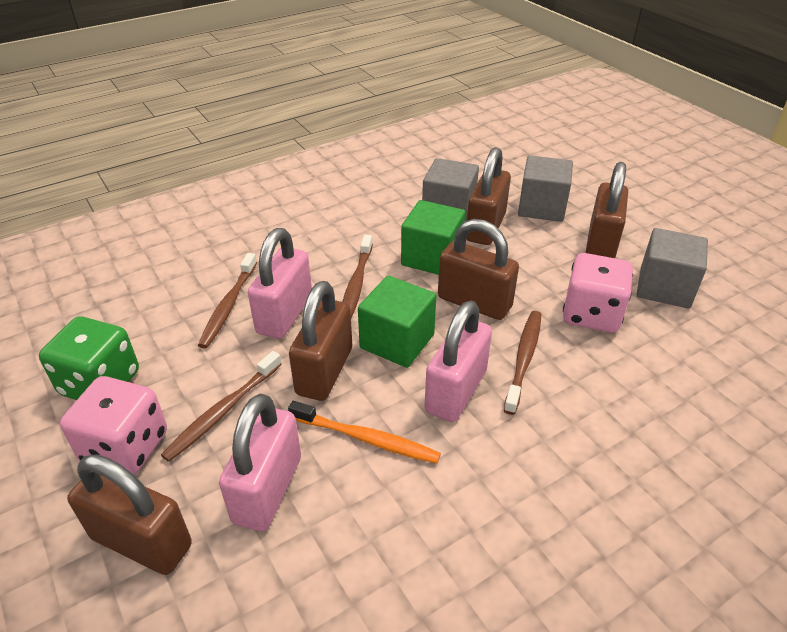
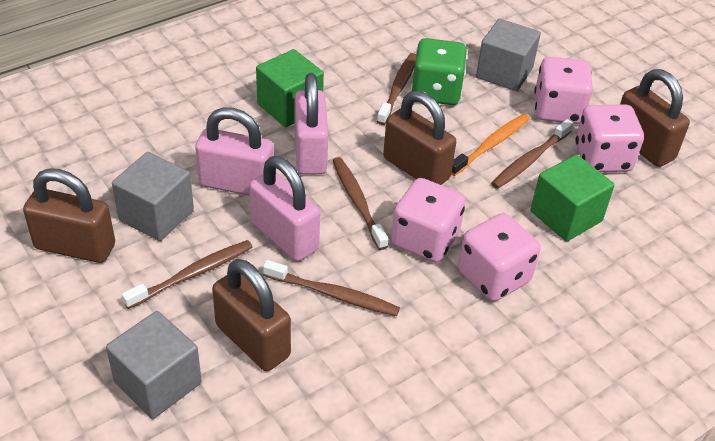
brown padlock: [67,454,192,575] [289,281,352,401] [438,219,519,320] [466,147,511,245] [586,162,628,258] = 5 -> [23,168,115,263] [212,259,291,371] [383,90,456,185] [620,69,690,167] = 4
brown toothbrush: [161,351,282,462] [198,253,257,349] [343,235,373,318] [504,311,542,415] = 4 -> [122,240,252,309] [263,260,400,316] [333,157,388,250] [377,53,416,125] [491,119,573,189] = 5
pink dice: [60,376,167,475] [563,253,633,333] = 2 -> [391,178,466,263] [458,213,541,301] [534,57,593,124] [575,105,644,172] = 4

